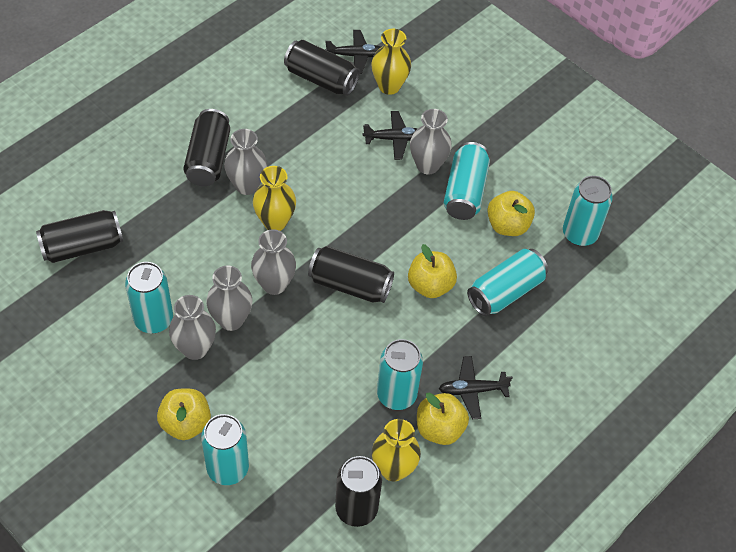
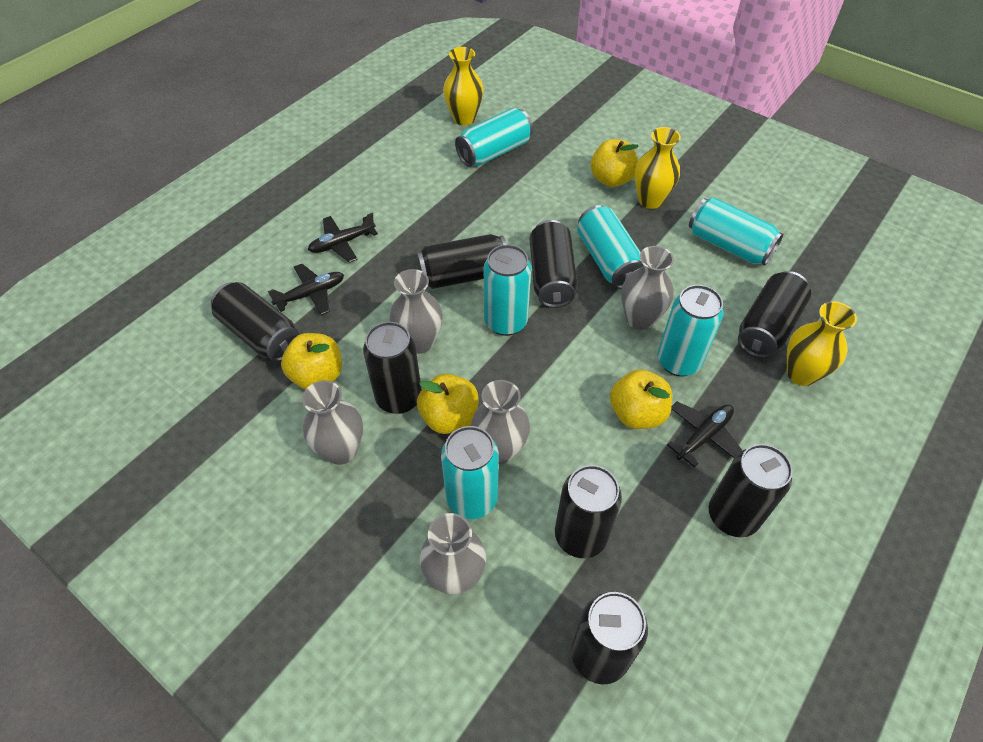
black can: [36,210,123,263] [183,109,230,186] [284,40,360,96] [308,246,394,303] [335,456,382,527] = 5 -> [211,282,300,362] [363,322,422,414] [417,234,507,289] [530,220,578,308] [555,465,622,558] [571,592,648,684] [709,444,793,537] [738,271,811,358] = 8

